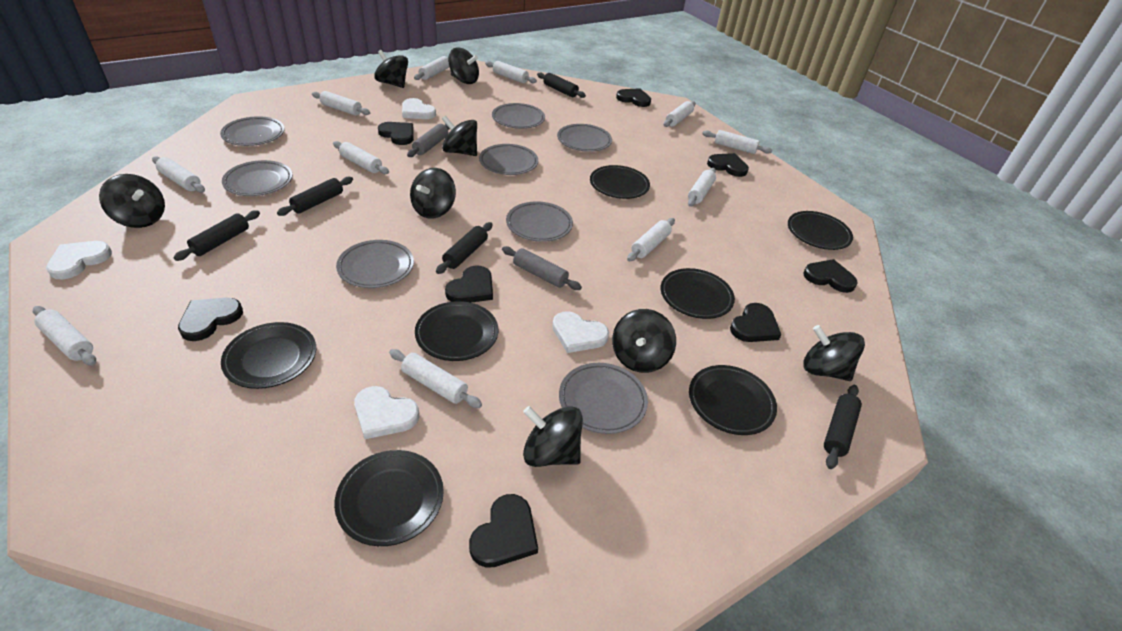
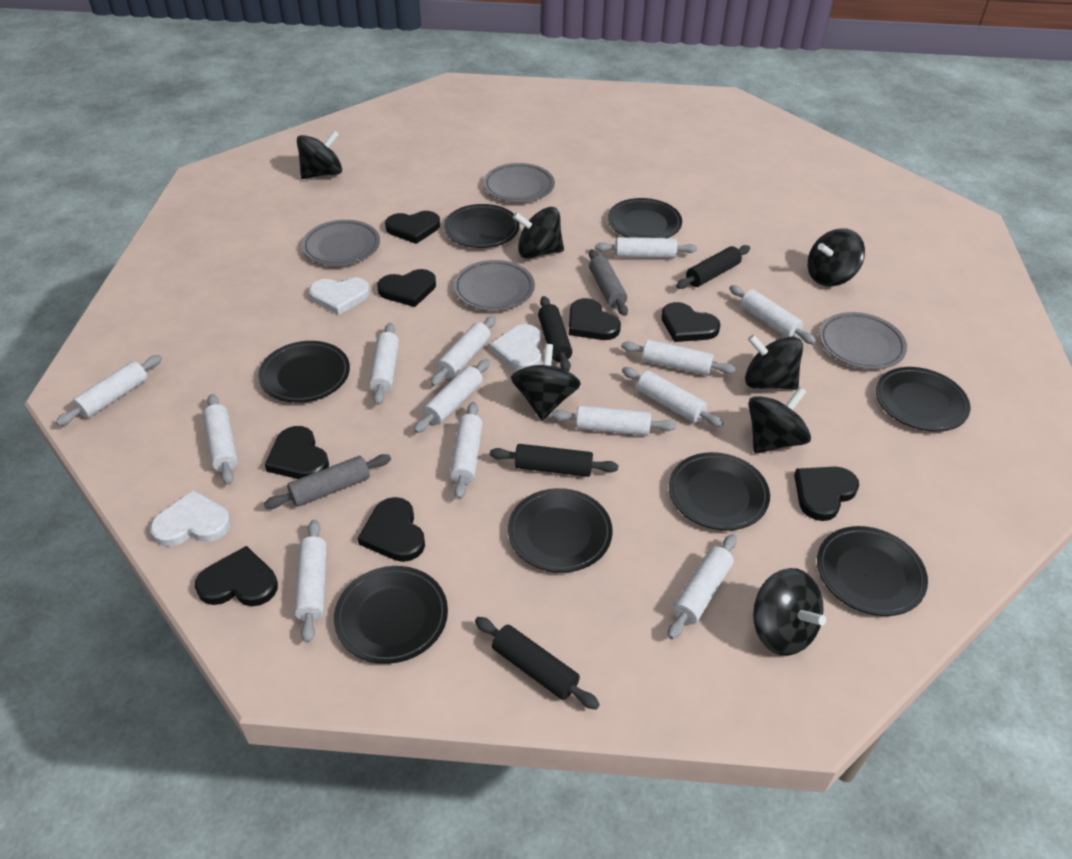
black plate: [221,322,316,389] [334,450,444,546] [415,301,498,361] [590,165,650,199] [661,268,735,319] [689,365,777,435] [788,211,853,250] = 7 -> [258,341,350,403] [334,566,448,664] [444,204,519,248] [508,488,613,573] [608,198,682,238] [669,452,770,531] [817,526,928,616] [876,367,971,432] = 8
black rolling pin: [173,210,260,261] [277,177,353,216] [436,222,493,274] [537,72,586,98] [824,385,862,469] = 5 -> [475,617,600,710] [490,444,618,477] [538,296,572,371] [676,245,750,289] = 4
black spinning top: [99,174,165,228] [374,50,408,88] [410,168,456,219] [442,116,477,156] [448,47,479,84] [523,406,583,467] [612,309,676,373] [804,325,865,381] = 8 -> [297,130,342,179] [511,344,581,420] [513,207,564,259] [745,334,803,390] [749,387,811,453] [753,568,826,656] [808,228,865,286] = 7
grey plate: [220,116,285,146] [222,160,293,196] [336,240,414,288] [479,144,538,175] [492,103,545,129] [506,202,573,242] [557,124,612,152] [559,363,648,434] = 8 -> [302,220,380,266] [454,260,535,311] [484,163,555,202] [819,312,907,369] = 4
white heart: [46,241,112,279] [354,386,419,439] [402,98,436,119] [552,311,609,353] = 4 -> [150,490,231,546] [309,277,370,315] [490,324,542,371] = 3
white rolling pin: [33,306,96,365] [152,156,205,193] [312,91,370,116] [333,141,389,174] [389,349,482,408] [414,56,449,80] [485,61,537,83] [627,218,675,261] [664,101,696,127] [688,168,716,207] [702,130,772,154] = 11 -> [56,355,162,426] [203,394,238,485] [294,519,327,643] [369,323,399,405] [414,359,490,433] [430,316,496,386] [450,402,483,499] [552,405,676,436] [595,237,697,258] [621,340,736,375] [622,367,724,427] [668,534,737,639] [729,285,816,344] = 13

